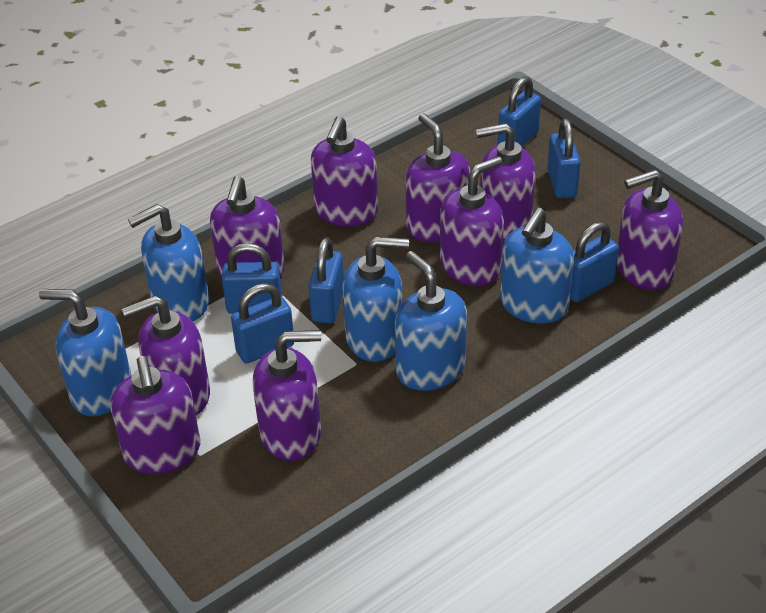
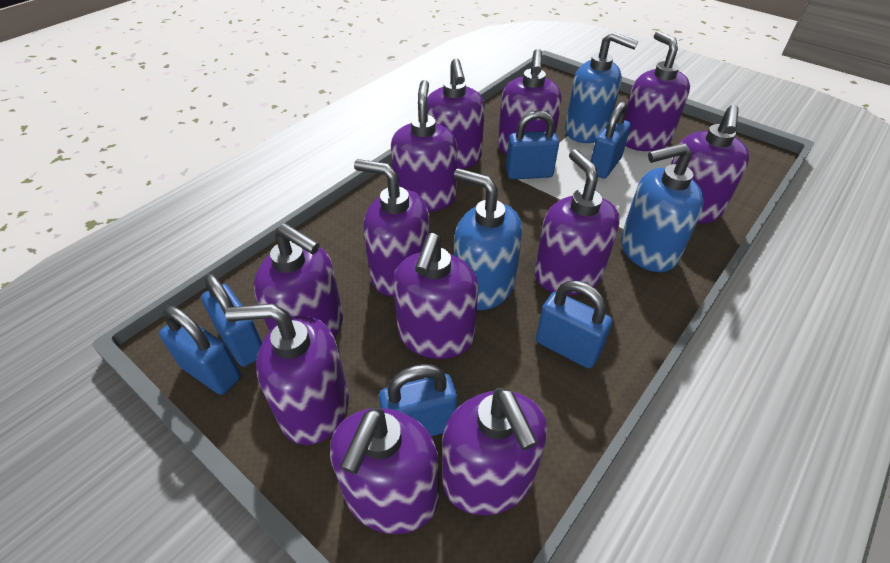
blue soap dispenser: [39,289,131,416] [128,204,209,321] [342,237,409,362] [395,251,467,391] [500,208,574,324] = 5 -> [454,168,523,310] [565,32,638,143] [621,143,704,272] = 3
purple soap dispenser: [111,356,200,474] [122,295,210,415] [210,176,284,277] [253,330,321,461] [311,116,378,227] [405,113,471,242] [440,156,504,286] [476,123,536,241] [617,169,683,290] = 9 -> [225,303,349,445] [253,223,343,337] [330,407,439,534] [354,159,430,297] [391,80,457,212] [393,233,478,359] [427,58,485,169] [442,388,547,515] [498,49,562,154] [535,149,620,295] [625,31,690,151] [671,105,750,223] = 12

